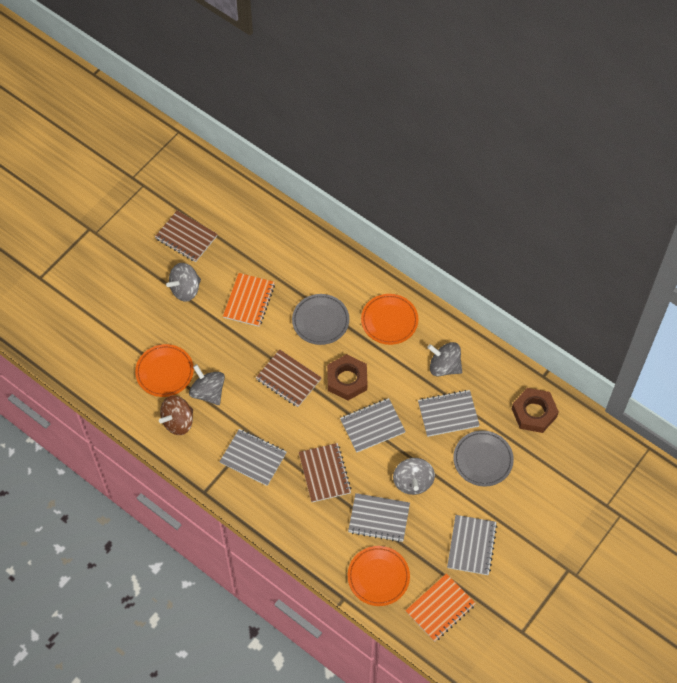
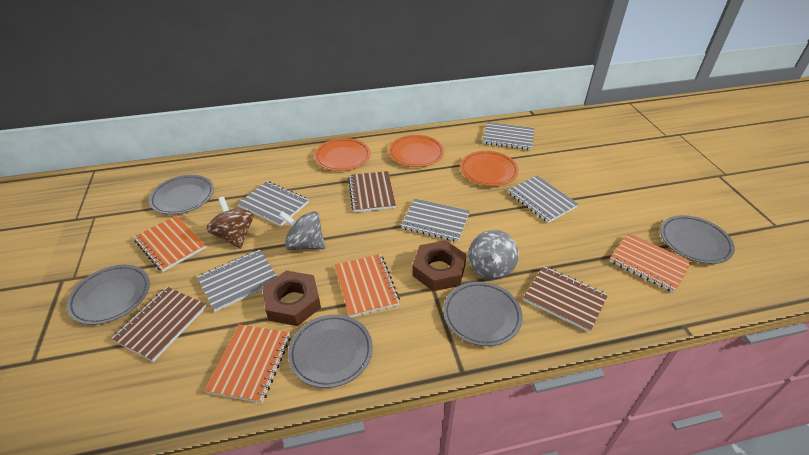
grey plate: [292,294,349,345] [453,431,514,486] = 2 -> [67,265,150,325] [149,175,214,215] [288,315,373,388] [443,282,523,346] [660,215,735,264] = 5
grey spinning top: [166,263,201,302] [189,364,225,405] [393,458,435,495] [427,342,462,376] = 4 -> [279,211,325,250] [468,230,519,280] = 2
orange notebook: [223,273,275,327] [405,574,476,642] = 2 -> [134,216,206,272] [204,324,290,403] [334,254,400,317] [610,233,692,293] = 4

